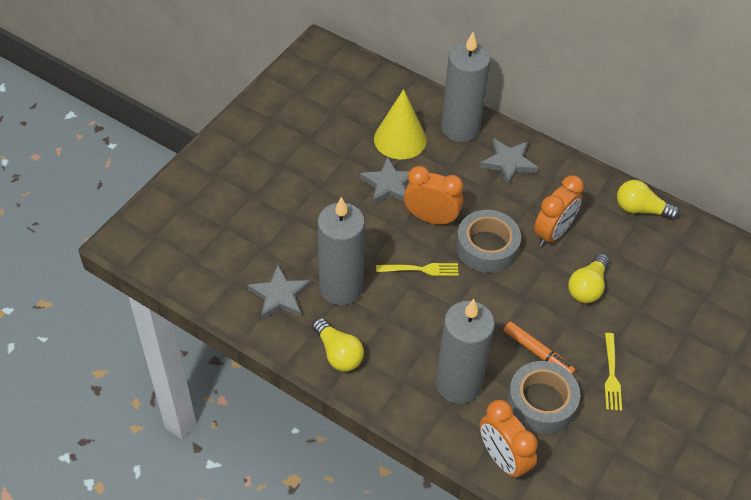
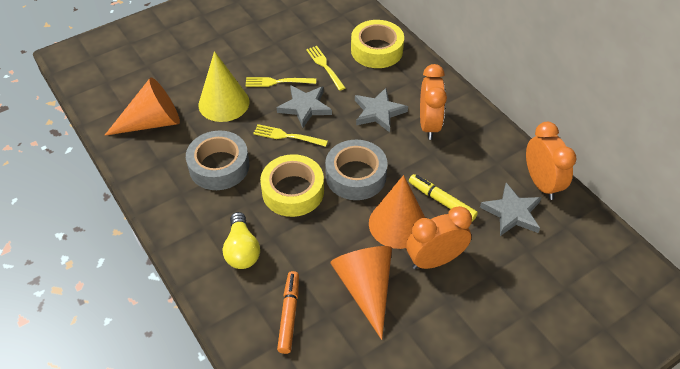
grey candle: [318,197,365,305] [435,299,495,404] [441,32,491,142] = 3 -> none = 0
orange cone: none = 0 -> [104,77,180,136] [330,246,392,340] [369,175,425,249] = 3
yellow fork: [376,263,459,276] [605,333,622,411] = 2 -> [246,77,316,87] [253,124,328,147] [306,46,345,91] = 3
yellow light bulb: [312,318,364,372] [568,253,610,303] [617,180,680,220] = 3 -> [223,212,260,269] = 1
yellow marker: none = 0 -> [409,174,478,221] = 1
yellow tape: none = 0 -> [260,154,324,217] [351,20,404,68] = 2

